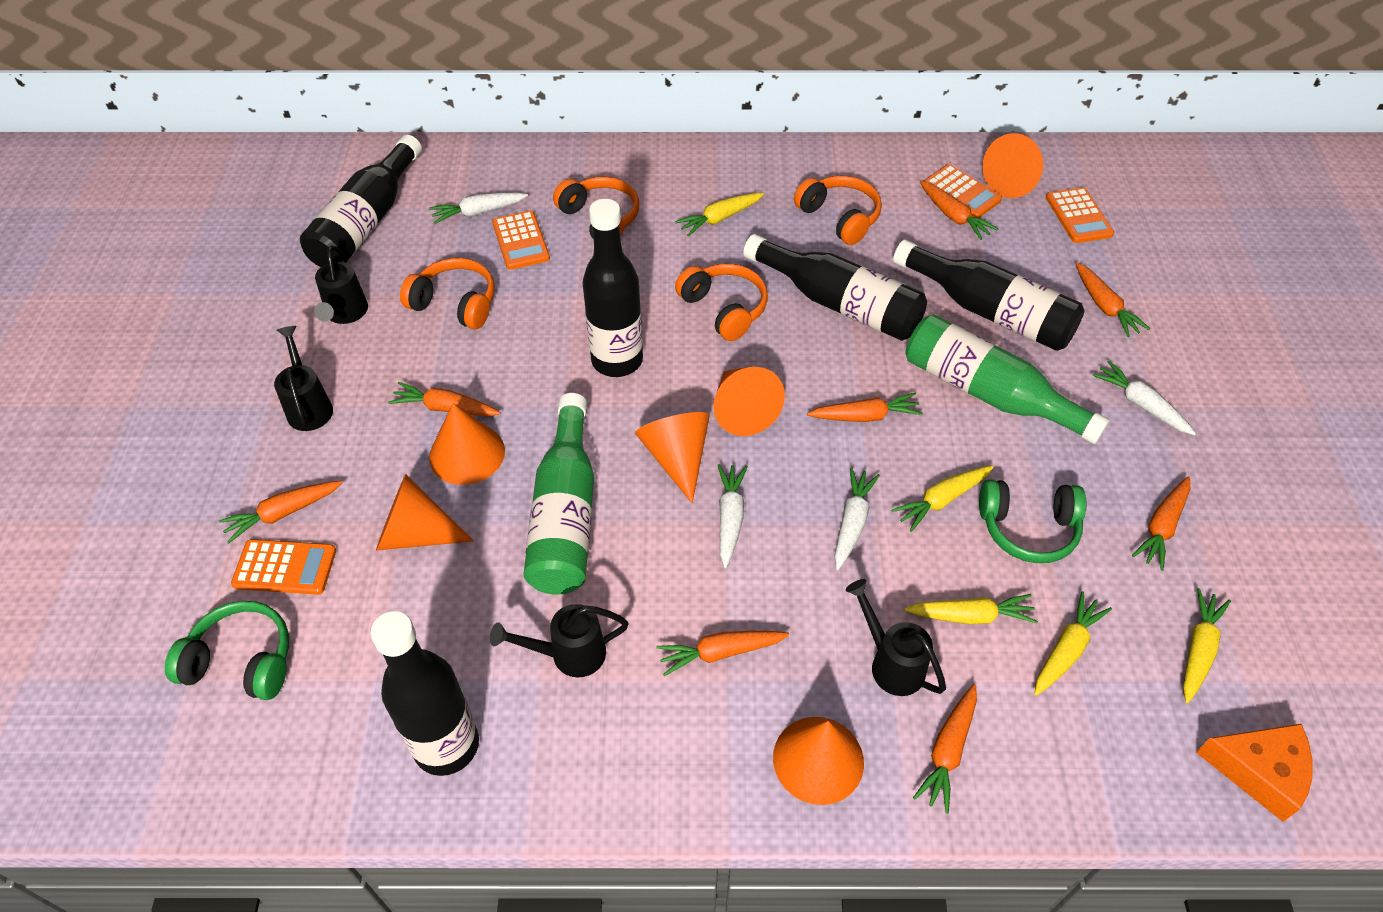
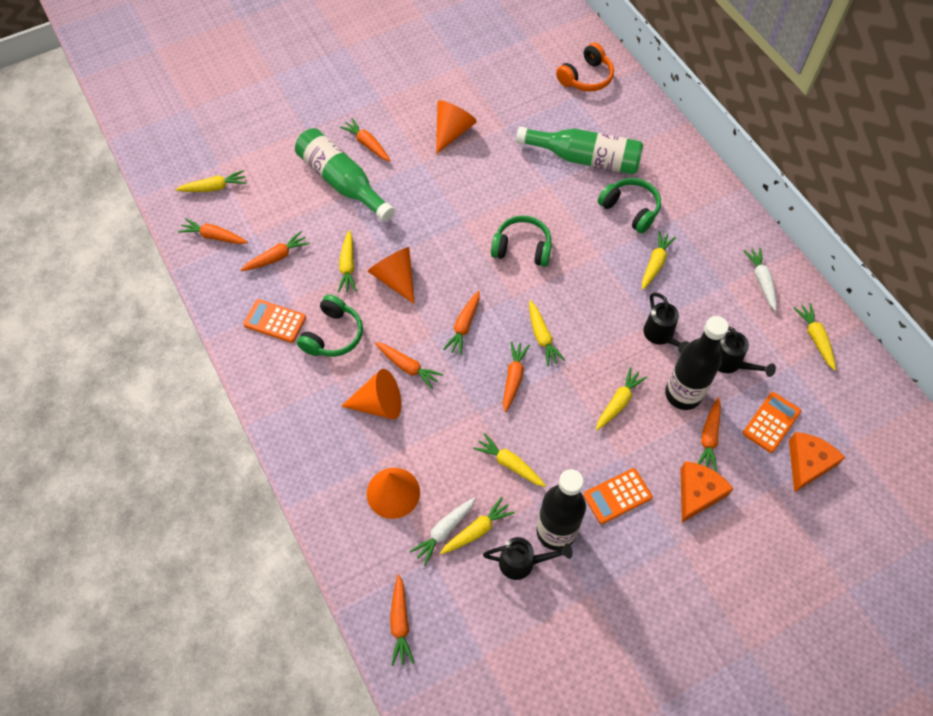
black bottle: [300,135,422,267] [371,611,479,776] [582,199,643,377] [743,234,927,341] [893,240,1084,351] = 5 -> [536,469,586,551] [665,316,729,410] = 2
black watering can: [274,326,333,431] [314,246,368,324] [490,604,629,677] [845,579,946,696] = 4 -> [483,537,573,580] [643,293,689,353] [718,327,776,377] = 3
green headphones: [165,601,289,700] [979,479,1086,563] = 2 -> [297,294,363,357] [491,215,552,267] [598,178,661,233] = 3
orange calculator: [231,539,336,595] [492,210,550,270] [924,164,1002,218] [1046,187,1114,243] = 4 -> [243,299,306,343] [583,468,652,524] [743,392,801,453] = 3
orange cheese: [1196,724,1313,822] = 1 -> [680,461,734,523] [789,432,845,493] = 2
orange cone: [376,474,473,551] [429,403,505,485] [635,412,710,503] [713,367,785,436] [773,717,864,805] [982,133,1043,198] = 6 -> [341,369,401,420] [367,468,420,519] [368,247,415,304] [436,100,477,154] = 4
orange headphones: [400,258,495,329] [553,177,639,239] [675,264,768,341] [794,176,882,245] = 4 -> [556,43,614,92] = 1
white carrot: [429,193,528,224] [718,464,748,568] [834,467,880,570] [1092,361,1196,435] = 4 -> [410,497,476,566] [743,247,777,311] = 2
yellow carrot: [675,193,764,237] [891,465,993,532] [904,594,1038,624] [1034,591,1112,696] [1183,588,1231,703] = 5 -> [176,170,247,192] [338,230,356,292] [440,497,515,554] [473,433,546,487] [529,300,565,367] [596,367,647,430] [642,231,676,290] [794,303,836,371] = 8

